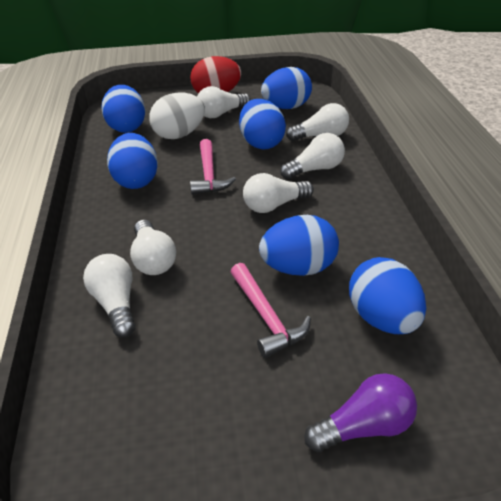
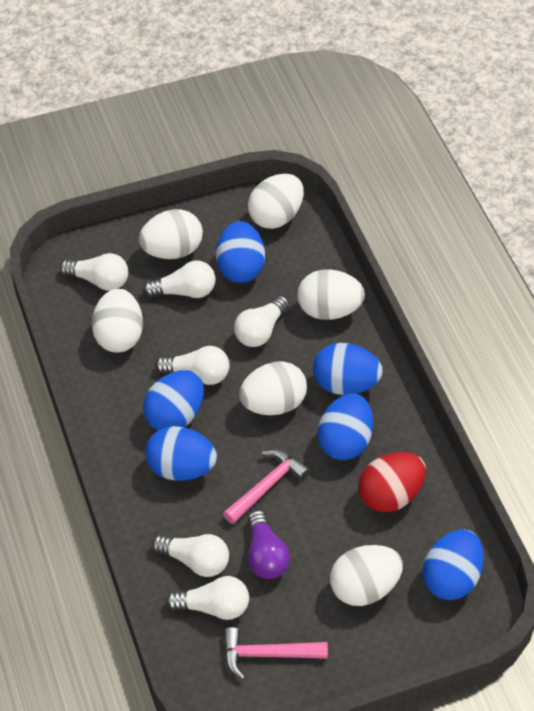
white egg: [149,93,205,139] = 1 -> [92,289,143,353] [139,209,203,259] [239,361,307,415] [248,174,304,229] [297,269,365,320] [330,545,403,606] = 6

